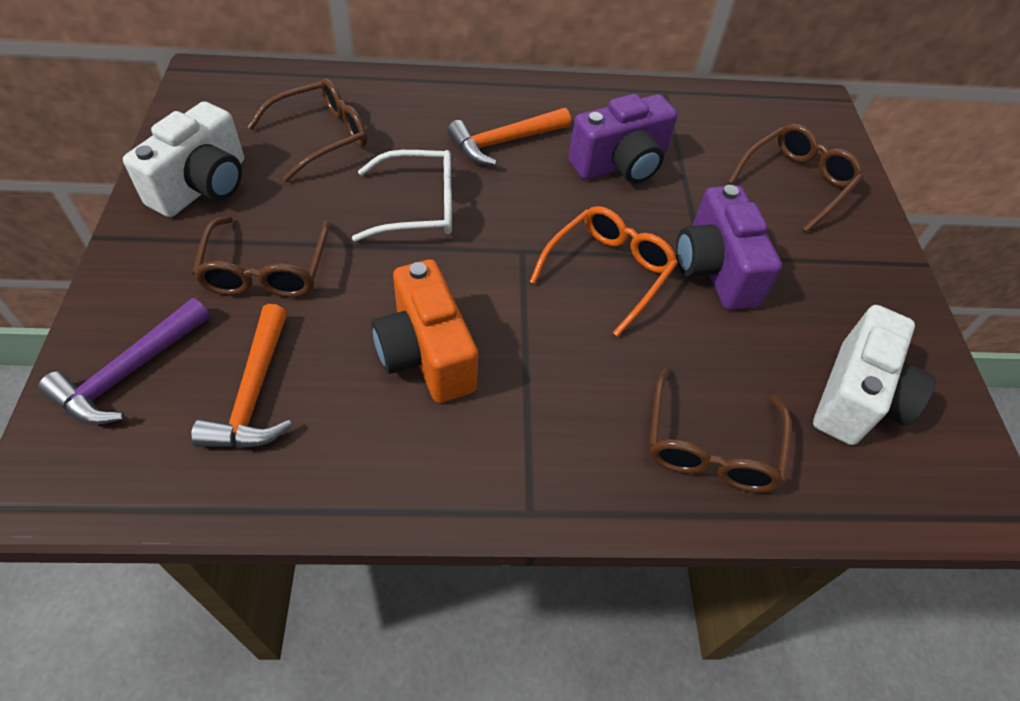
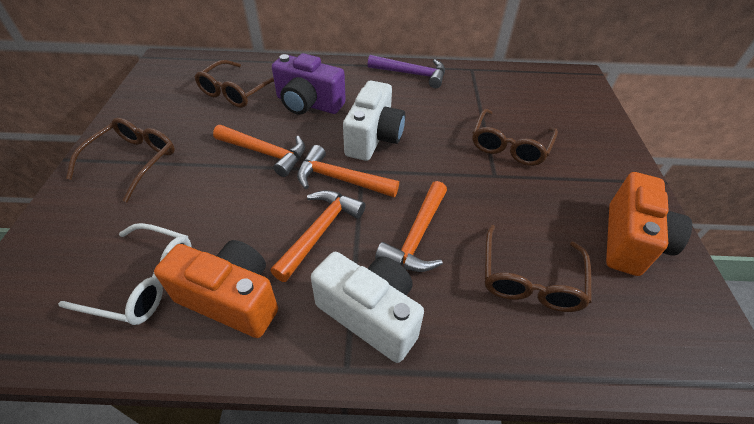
orange camera: [372,259,478,403] = 1 -> [154,240,278,338] [606,172,692,276] = 2
orange glasses: [530,206,678,337] = 1 -> none = 0
orange hammer: [191,304,292,448] [447,108,571,166] = 2 -> [213,125,305,177] [270,190,365,282] [297,145,399,197] [375,181,447,272] = 4
purple camera: [568,94,677,183] [676,185,782,310] = 2 -> [272,53,346,115] = 1

